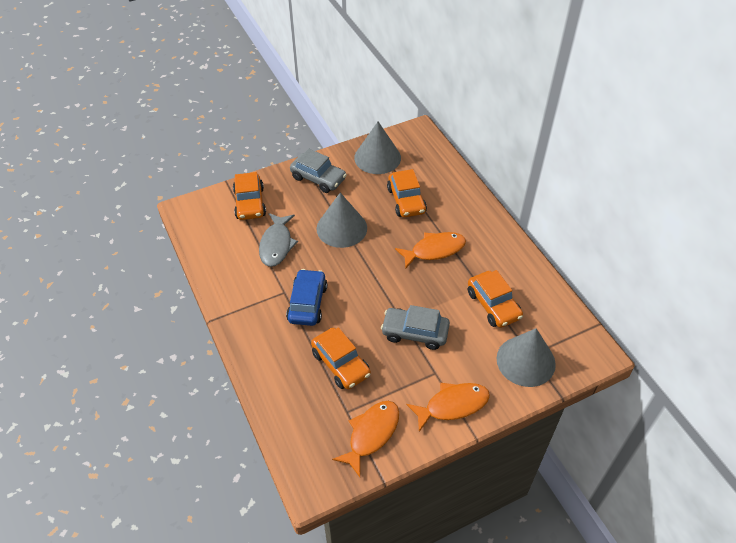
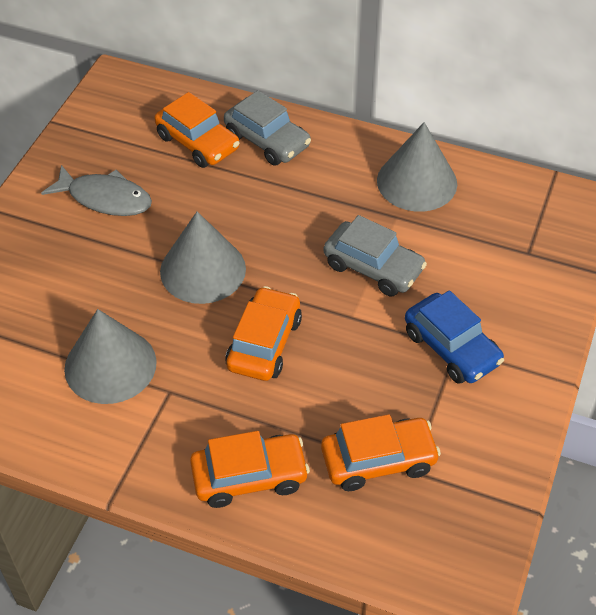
orange fish: [332,401,399,477] [395,232,466,269] [406,383,490,432] = 3 -> none = 0

